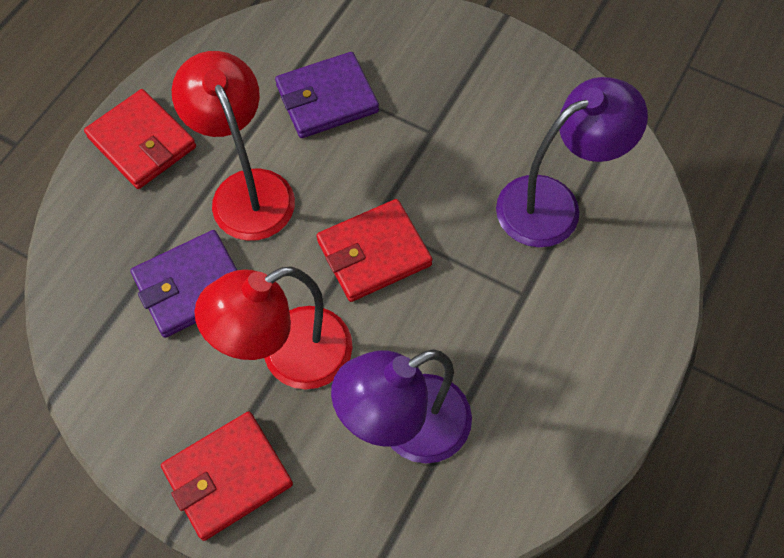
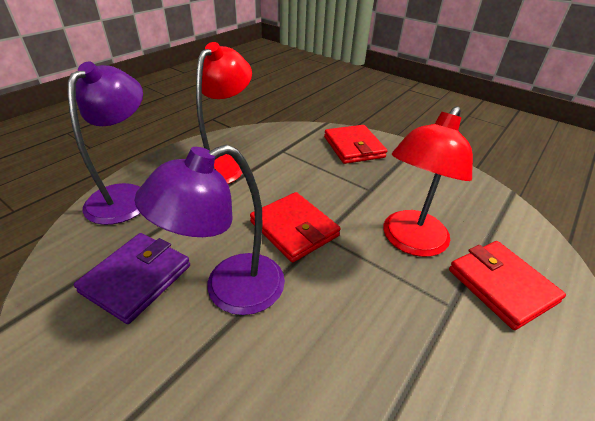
purple wallet: [130,230,237,338] [275,52,379,138] = 2 -> [74,233,190,324] = 1

